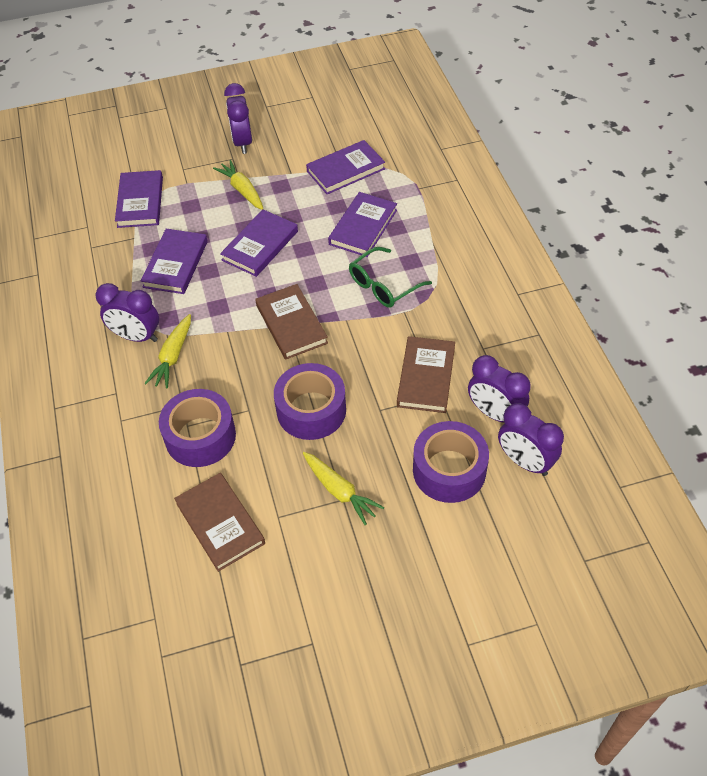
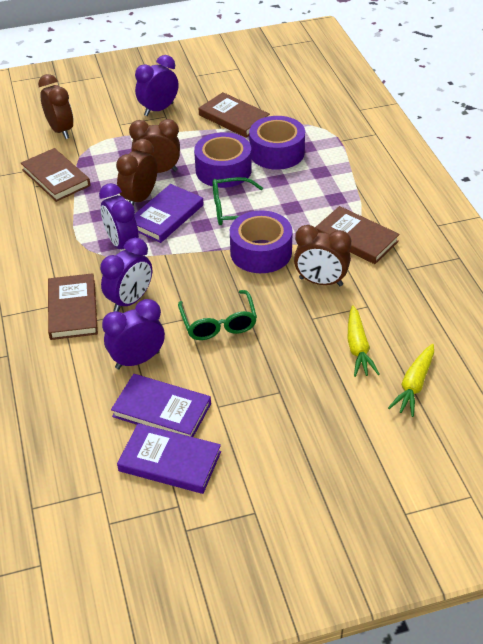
brown book: [174,473,265,572] [255,284,328,360] [397,336,455,413] = 3 -> [21,148,90,202] [48,273,98,340] [199,92,270,138] [315,206,400,264] = 4
brown clock: none = 0 -> [38,74,73,139] [116,139,157,206] [129,119,180,173] [294,225,351,286] = 4
green glasses: [349,247,432,308] = 1 -> [178,290,257,340] [213,177,263,225] = 2
purple book: [115,170,163,228] [141,229,208,294] [220,209,298,277] [306,140,385,194] [328,192,397,257] = 5 -> [111,374,211,437] [117,423,221,494] [134,184,204,243] = 3
yellow carrot: [144,314,191,389] [213,160,263,210] [303,452,384,525] = 3 -> [348,305,379,377] [388,344,434,417] = 2

